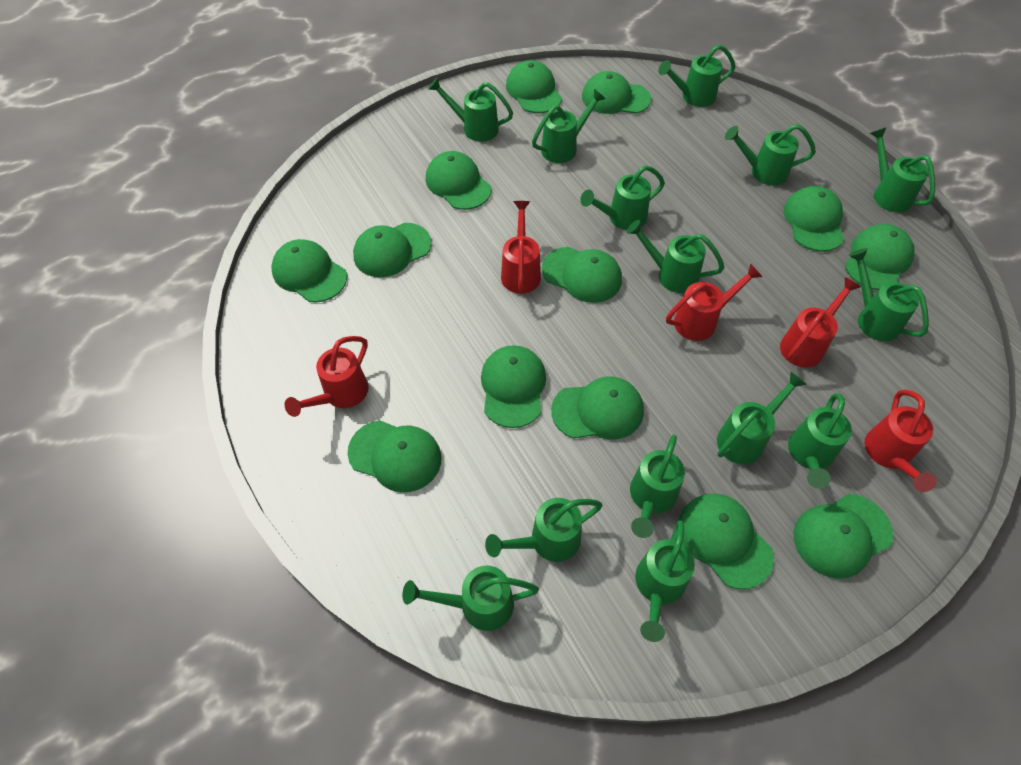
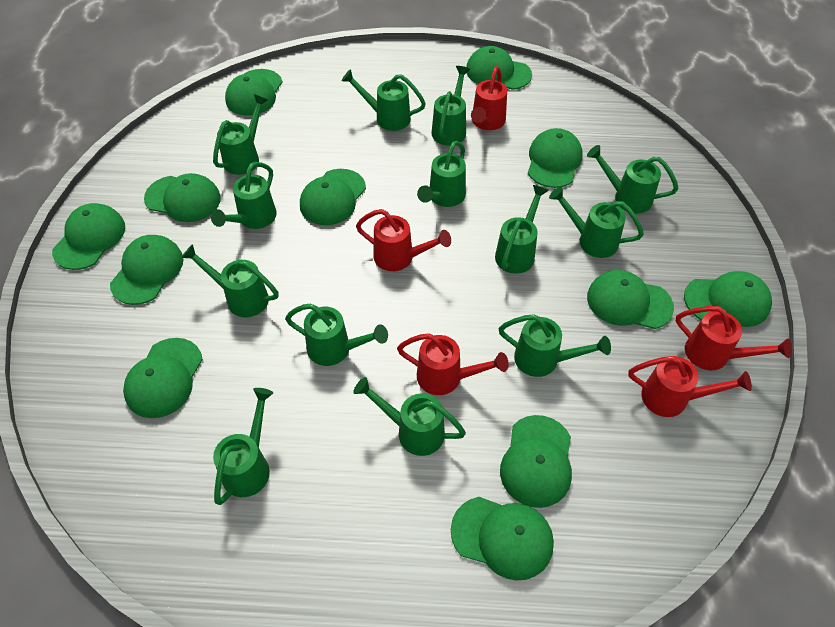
green cap: [271,239,347,302] [348,420,442,492] [353,223,432,277] [426,151,491,210] [481,345,546,428] [506,60,562,113] [542,247,622,303] [551,377,644,440] [582,71,651,114] [679,494,774,589] [784,186,844,252] [794,494,893,579] [845,224,915,290] = 13 -> [52,203,125,270] [110,235,183,305] [123,338,203,418] [144,173,221,222] [225,69,283,116] [300,169,366,225] [451,497,554,580] [466,46,532,90] [500,415,572,508] [528,128,582,188] [587,270,674,329] [684,271,772,327] = 12
green watering can: [402,566,539,631] [428,77,513,142] [485,498,603,562] [532,89,606,163] [580,165,665,230] [626,220,725,293] [630,435,685,538] [635,520,695,642] [658,44,736,107] [717,371,806,464] [725,124,816,185] [788,393,852,488] [849,248,929,341] [870,127,935,212] = 14 -> [181,244,279,317] [211,162,277,229] [213,94,268,175] [213,388,273,505] [285,303,388,366] [341,69,426,131] [353,377,466,456] [417,141,466,207] [432,66,470,146] [495,185,549,274] [498,314,611,377] [549,186,644,258] [587,145,679,213] = 13

